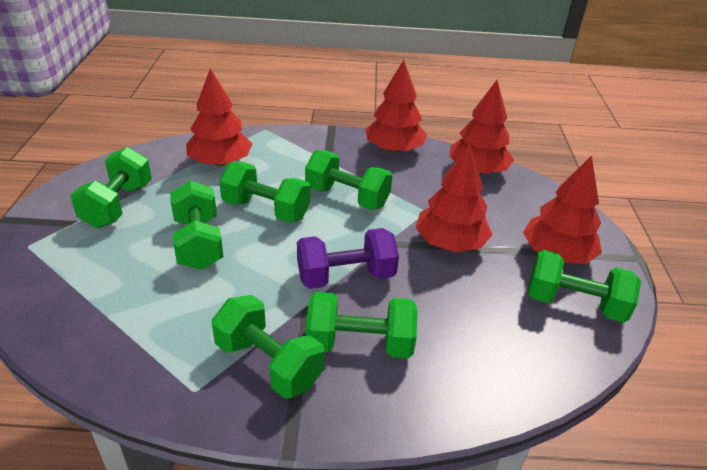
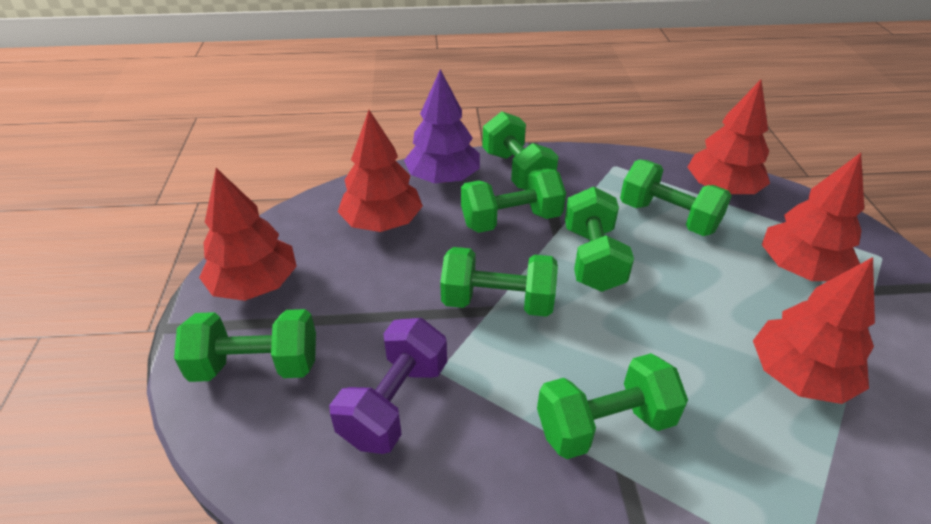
purple tree: none = 0 -> [404,69,480,183] = 1

